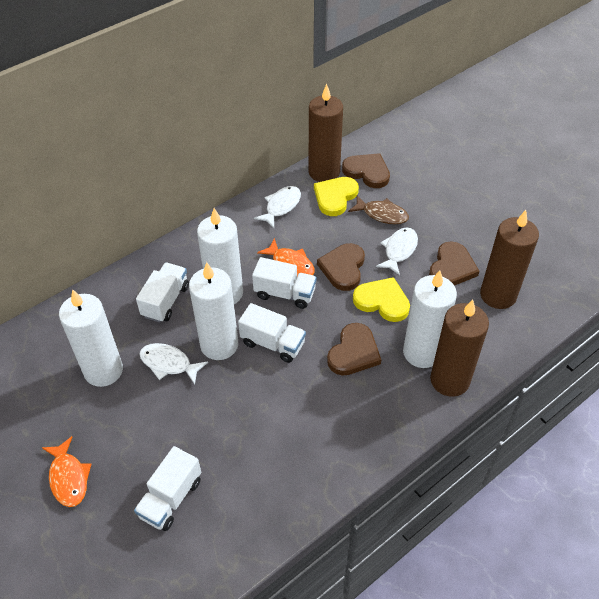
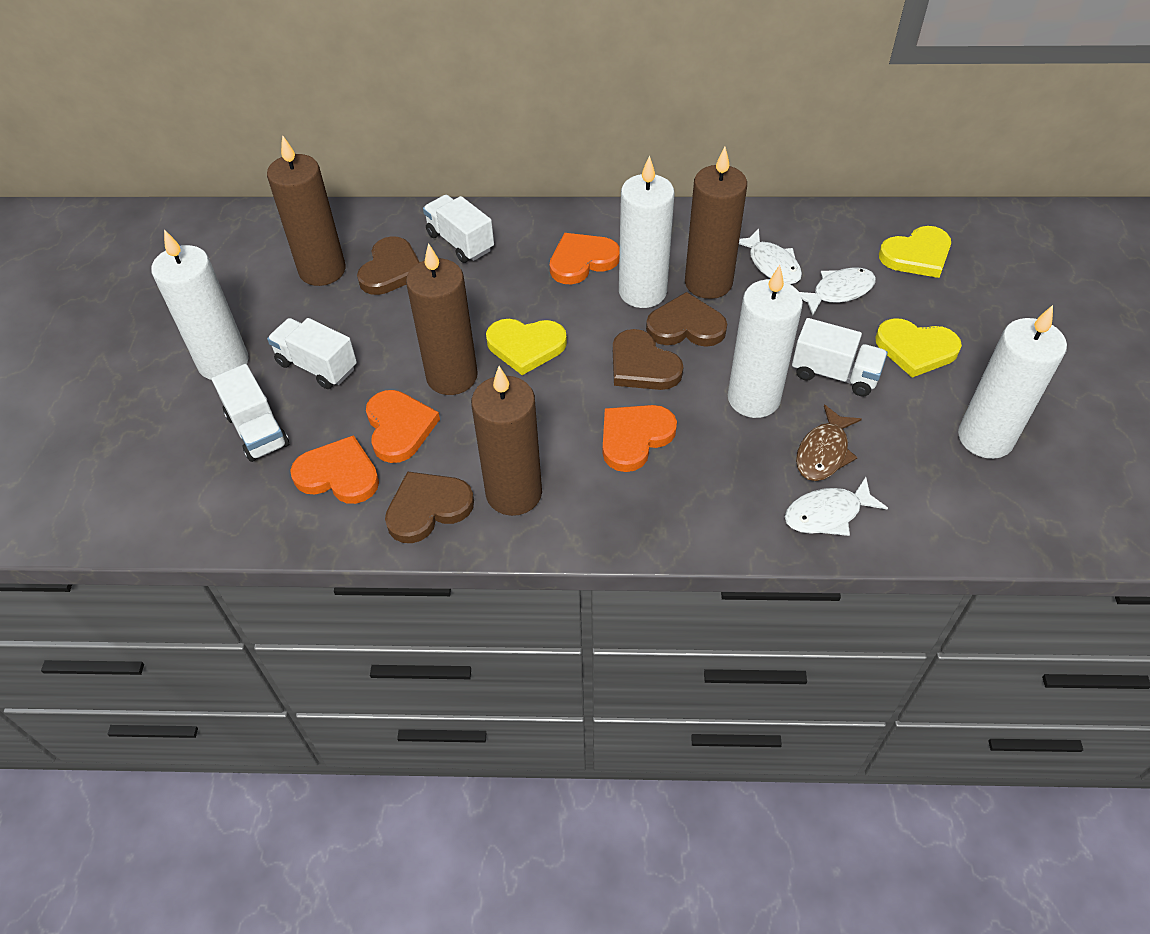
brown candle: [308,84,343,182] [430,300,489,397] [480,210,539,309] = 3 -> [267,135,346,286] [406,243,478,395] [471,366,542,516] [685,147,747,299] = 4
orange fish: [42,436,91,507] [257,238,315,276] = 2 -> none = 0
orange heart: none = 0 -> [290,435,379,504] [366,390,440,463] [550,233,620,284] [603,405,677,472] = 4
yellow heart: [314,177,359,216] [353,277,410,322] = 2 -> [486,319,567,375] [875,318,962,377] [879,226,951,278] = 3

